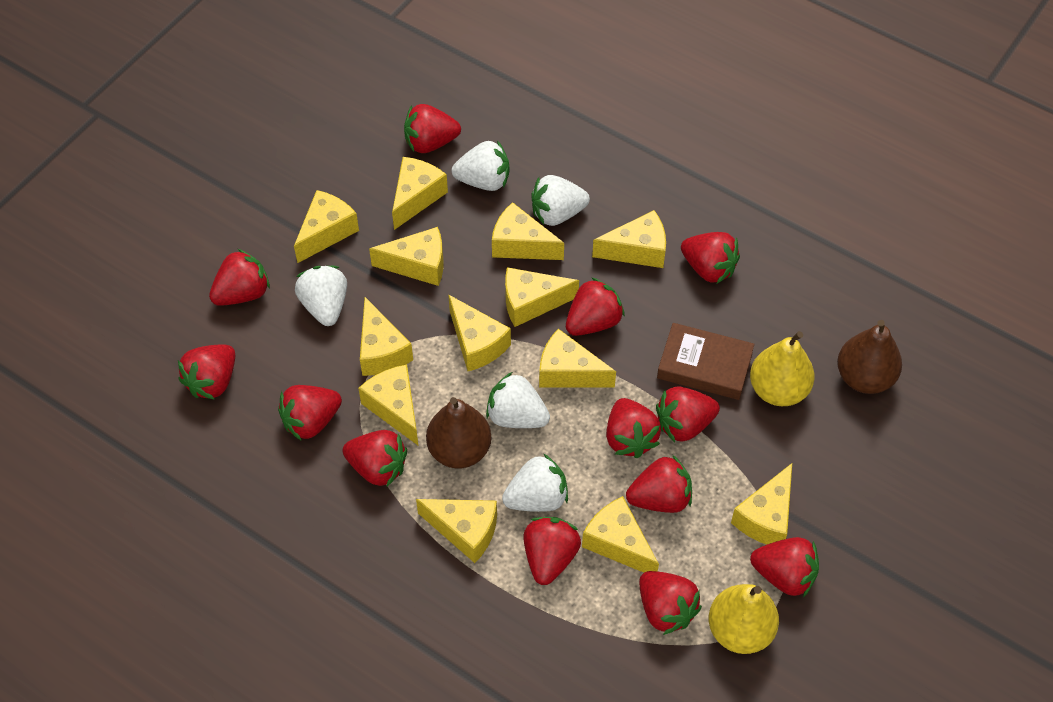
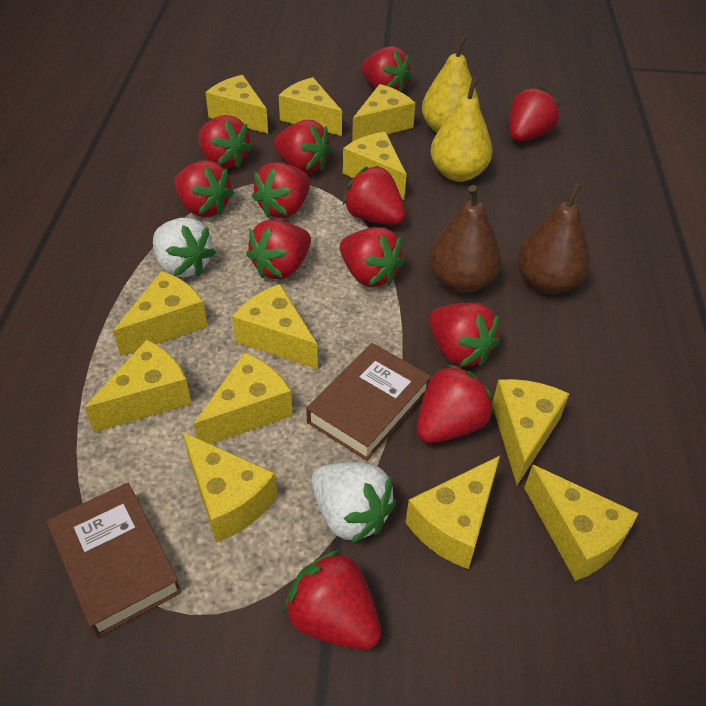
brown book: [657,323,755,400] = 1 -> [47,482,182,638] [306,343,431,461] = 2
red strawberry: [178,344,235,400] [209,249,270,306] [278,385,342,440] [343,430,407,487] [404,104,461,153] [524,517,581,585] [566,277,625,336] [606,398,661,459] [626,455,692,513] [639,571,702,635] [656,386,720,442] [681,232,740,284] [750,537,819,597] = 13 -> [174,160,234,217] [198,115,253,169] [246,220,311,279] [252,162,310,218] [274,120,332,174] [284,550,381,650] [340,227,405,287] [343,166,406,225] [361,46,412,92] [417,364,493,443] [429,303,500,367] [510,87,560,142] = 12
white strawberry: [295,266,347,326] [452,140,509,191] [486,372,550,428] [502,453,568,512] [532,175,590,226] = 5 -> [153,218,216,277] [311,462,396,544] = 2
yellow cheese: [294,190,359,263] [358,365,418,445] [360,297,413,376] [369,227,443,286] [392,157,448,230] [416,499,497,563] [448,294,511,371] [492,202,564,260] [505,267,579,327] [539,329,616,388] [582,496,659,573] [592,210,666,268] [731,463,792,545] = 13 -> [84,340,192,432] [113,271,207,356] [183,433,277,543] [194,352,293,444] [205,75,268,134] [232,284,318,369] [279,77,342,136] [343,132,407,200] [352,84,416,142] [405,456,500,569] [492,379,569,486] [524,464,638,581] = 12

